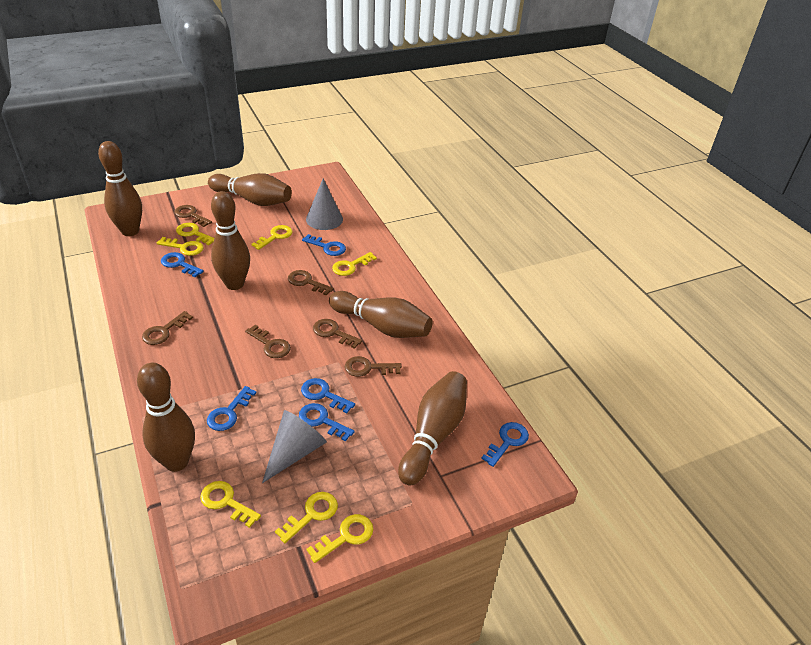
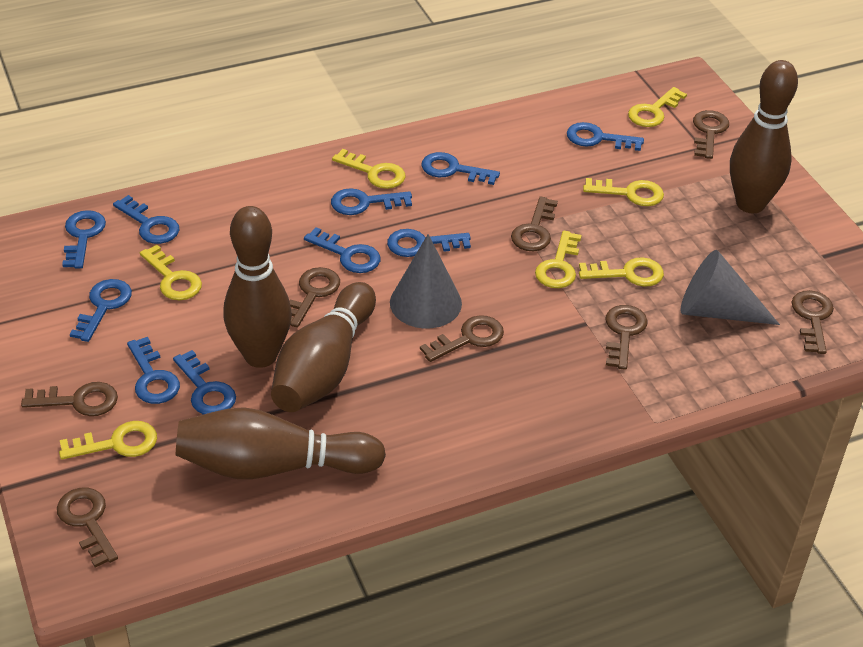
blue key: [161,252,204,277] [207,386,256,431] [299,403,355,441] [301,378,355,413] [302,234,346,256] [481,422,529,467] = 6 -> [62,210,106,268] [70,279,132,342] [113,195,179,244] [127,337,180,404] [173,350,236,414] [304,227,380,273] [331,188,412,215] [387,229,471,257] [421,152,500,185] [567,122,644,151] = 10
brown bowling pin: [98,141,142,236] [137,363,195,472] [208,173,292,206] [211,191,250,290] [329,291,433,338] [398,371,467,486] = 6 -> [176,407,386,479] [223,206,292,368] [271,282,376,412] [730,60,798,213] = 4
brown key: [142,311,193,345] [174,205,212,227] [245,325,291,358] [288,270,334,296] [313,319,362,349] [345,356,402,377] = 6 -> [21,382,118,416] [57,487,118,567] [289,267,340,328] [420,315,504,362] [511,196,558,251] [605,305,648,370] [693,110,729,159] [792,290,834,354] = 8

